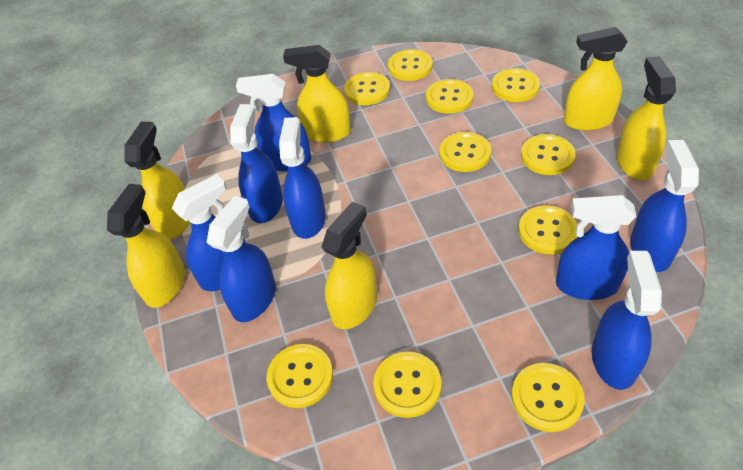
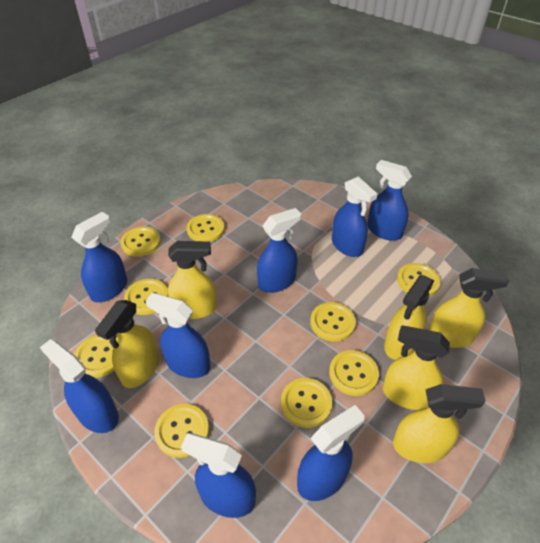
yellow button: [267,344,333,408] [344,72,390,105] [373,352,441,418] [388,49,433,81] [426,79,473,114] [439,132,491,172] [492,68,540,102] [512,363,585,432] [518,205,578,254] [521,134,575,175] = 10 -> [74,335,117,378] [121,227,161,257] [124,279,169,315] [154,404,209,458] [187,214,225,242] [281,378,332,428] [310,302,356,342] [329,350,379,396] [397,263,441,296] = 9

